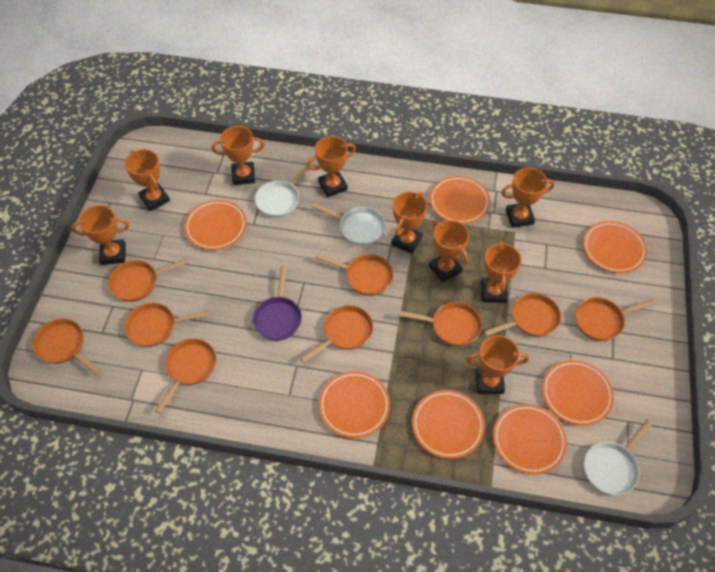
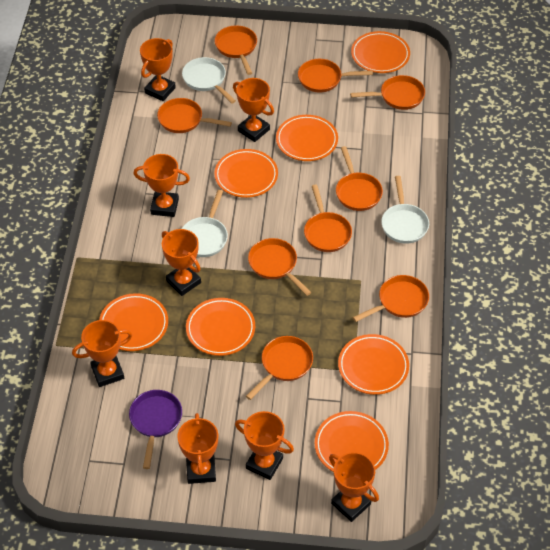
orange trophy: [71,205,130,265] [125,149,170,211] [212,126,265,185] [307,136,356,197] [391,192,428,254] [429,220,469,283] [465,335,529,394] [481,240,522,303] [501,168,555,228] = 9 -> [72,320,132,387] [134,154,190,217] [140,38,176,101] [162,229,201,296] [177,413,218,484] [233,78,274,142] [235,411,294,480] [329,452,379,522] = 8

